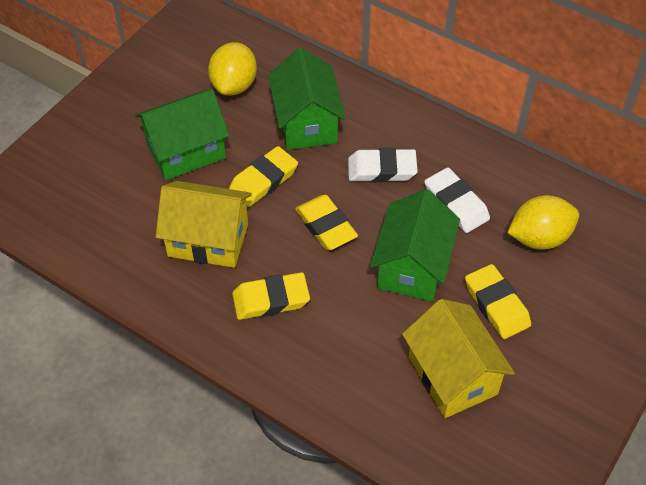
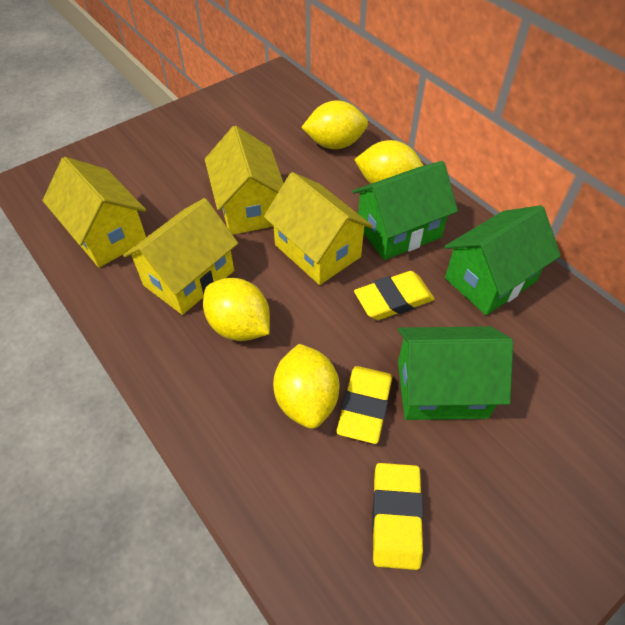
white eraser: [348,148,418,182] [424,167,490,233] = 2 -> none = 0
yellow eraser: [229,146,298,207] [232,272,310,320] [295,195,358,250] [465,264,531,339] = 4 -> [336,366,392,444] [354,271,435,320] [372,463,424,570] = 3
yellow house: [156,181,252,268] [402,299,515,418] = 2 -> [42,157,146,268] [123,198,238,315] [205,126,284,235] [264,172,373,285] = 4
yellow lemon: [208,42,257,96] [507,195,579,250] = 2 -> [203,278,270,341] [273,344,339,429] [301,100,368,149] [354,140,424,184] = 4

